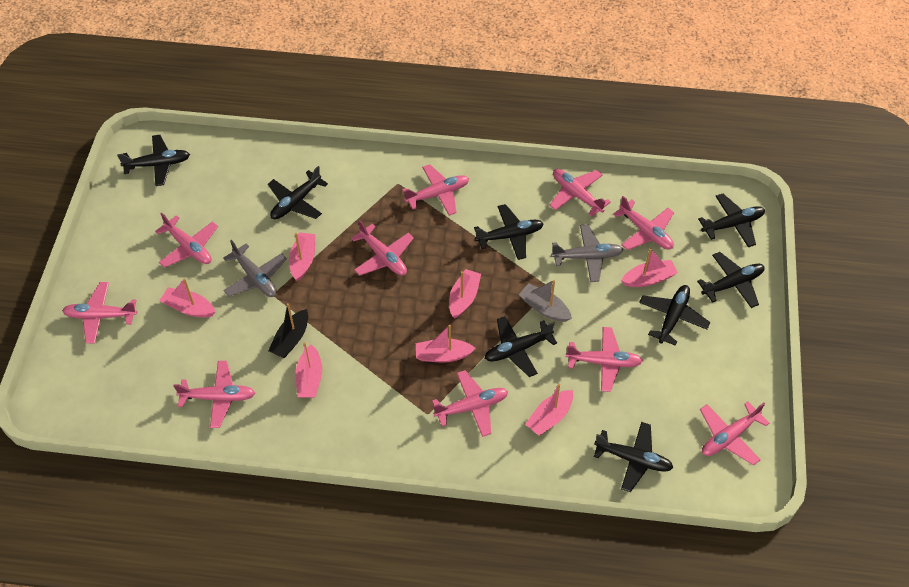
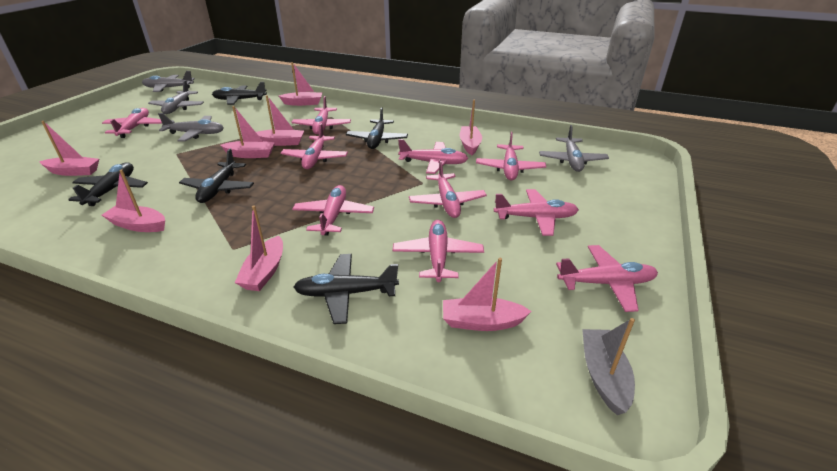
black boat: [268,303,308,358] = 1 -> none = 0
black plane: [117,135,190,186] [268,166,328,220] [474,204,544,260] [485,316,557,377] [594,422,673,492] [639,285,710,346] [697,252,765,308] [698,194,765,247] = 8 -> [68,162,148,206] [179,149,254,203] [212,82,267,105] [293,254,399,324] [346,107,408,149] = 5
grey plane: [223,240,287,297] [551,224,623,282] = 2 -> [142,71,195,92] [148,80,204,114] [158,113,224,142] [539,125,609,172] = 4
pink boat: [160,278,215,317] [289,232,316,281] [295,342,322,398] [416,325,476,362] [449,269,481,318] [525,384,573,436] [621,248,678,287] = 7 -> [39,121,99,176] [102,169,165,232] [220,106,275,158] [235,205,283,291] [256,95,304,146] [279,62,322,106] [443,258,532,331] [460,100,482,155] = 8

